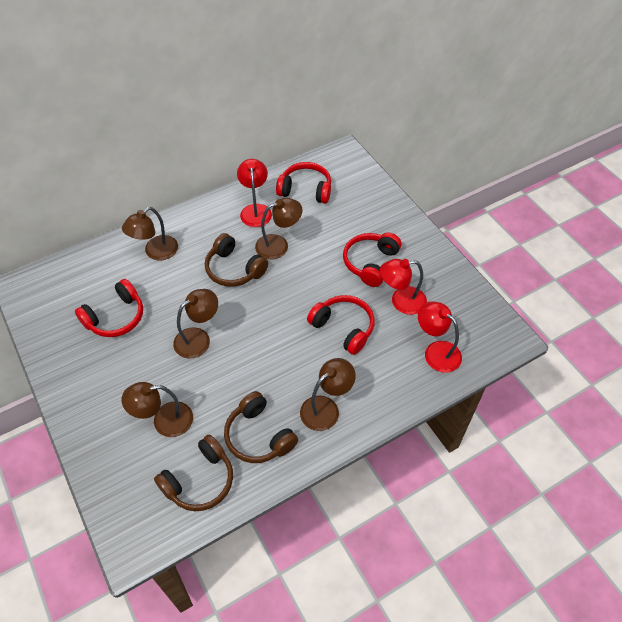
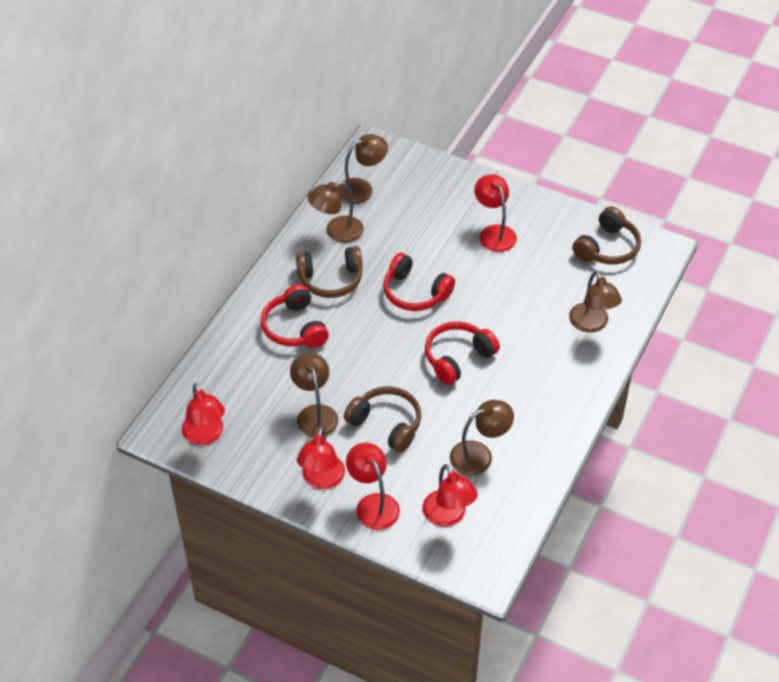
red headphones: [75,279,143,337] [276,162,331,204] [307,295,374,355] [343,232,402,287] = 4 -> [261,284,329,348] [383,253,455,311] [425,321,500,385] = 3
red lamp: [237,159,272,227] [380,259,427,315] [418,301,462,373] = 3 -> [182,383,225,445] [297,427,345,489] [346,443,400,530] [422,464,478,527] [474,174,517,252] = 5

